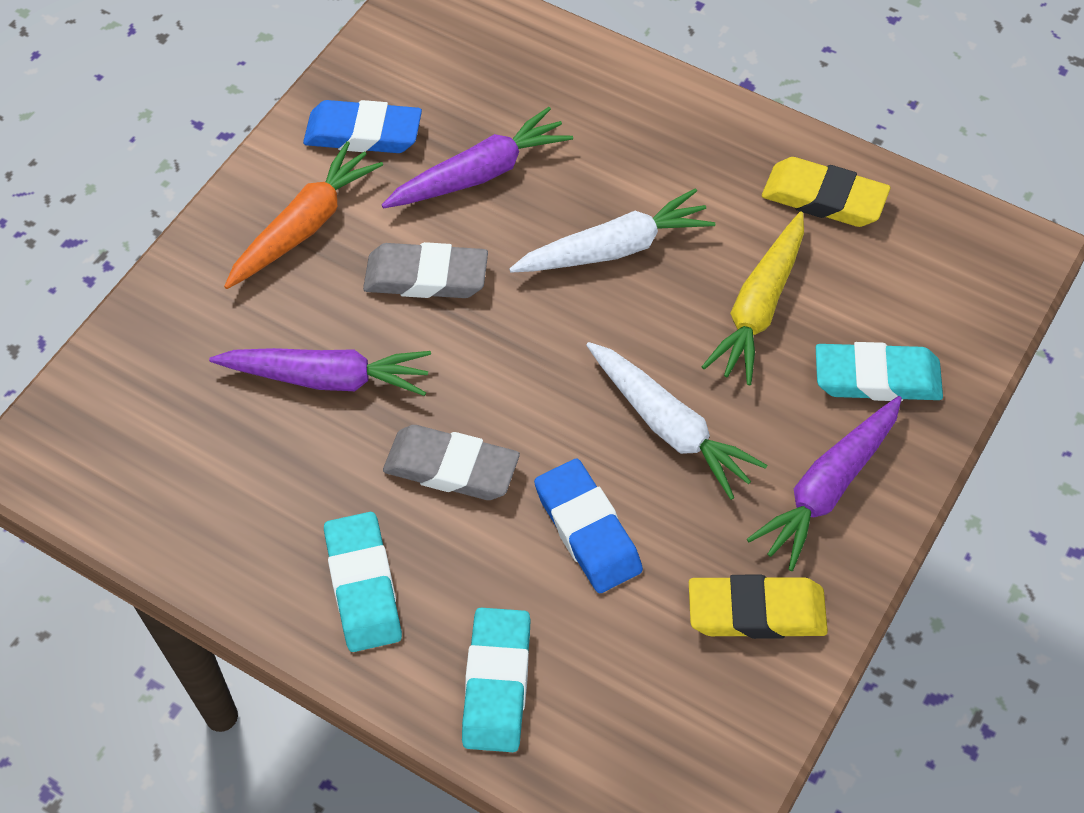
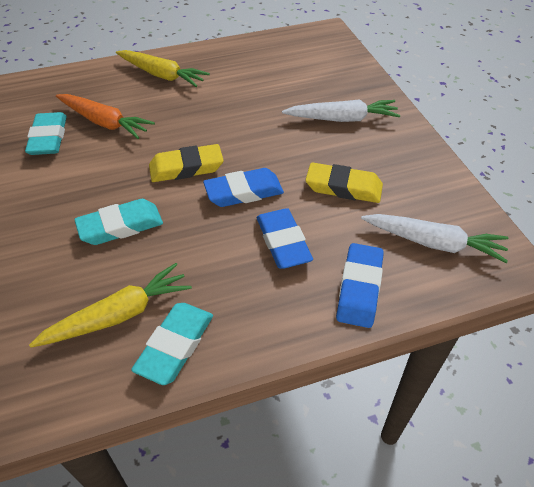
blue eraser: [303,100,422,153] [534,459,643,593] = 2 -> [203,168,284,207] [257,208,313,269] [336,243,384,328] = 3
grey eraser: [363,242,488,298] [383,425,520,500] = 2 -> none = 0
purple carrot: [209,348,431,396] [382,107,573,208] [747,396,902,571] = 3 -> none = 0
yellow carrot: [702,212,804,385] = 1 -> [29,263,192,348] [116,50,210,87] = 2

